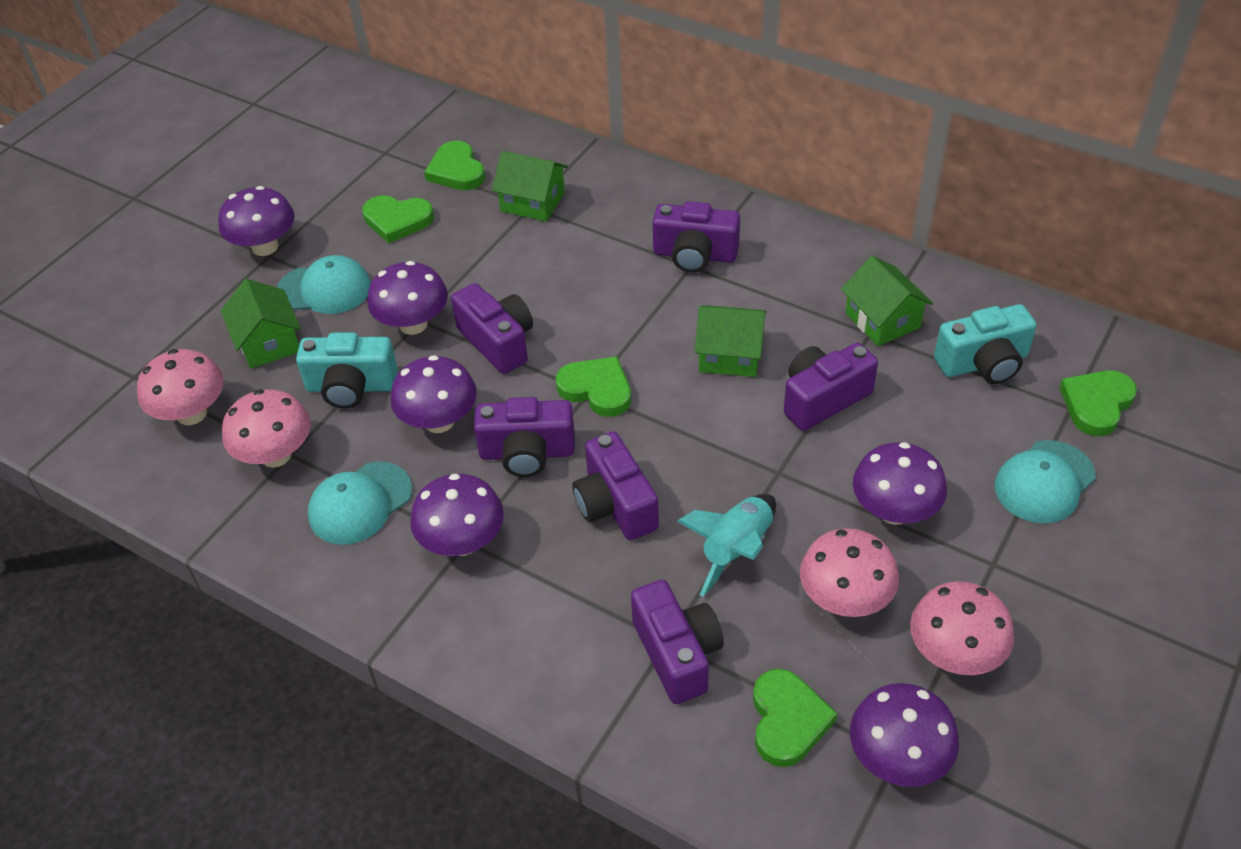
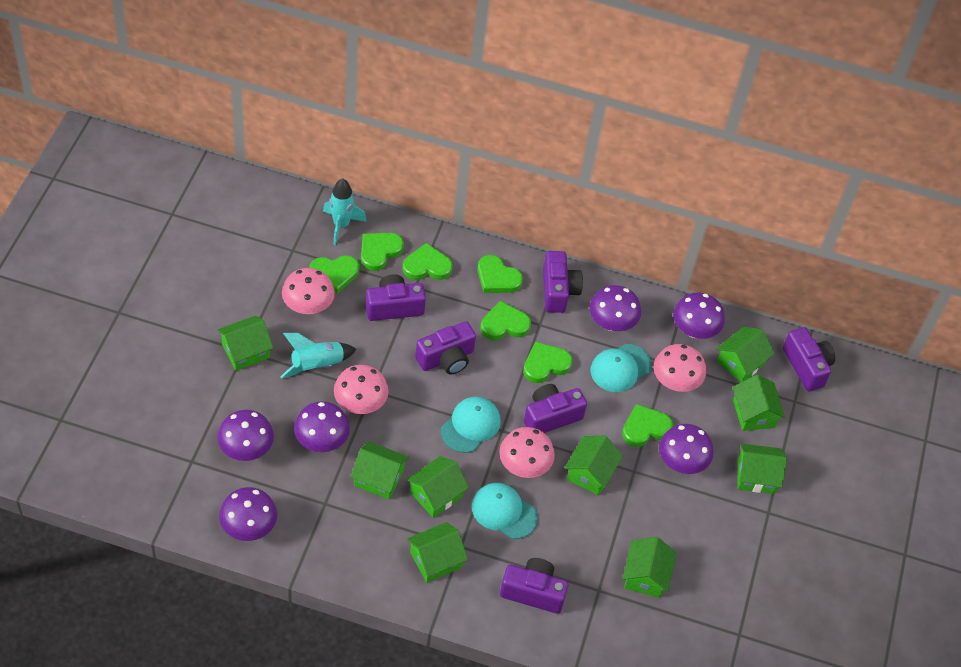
green heart: [362,195,434,243] [424,141,485,190] [556,357,631,417] [753,669,837,767] [1059,371,1137,436] = 5 -> [309,255,360,294] [361,233,404,271] [402,243,453,280] [478,255,523,293] [481,301,531,340] [523,342,573,383] [622,404,673,447] = 7
green house: [221,279,301,369] [492,151,568,222] [695,305,767,377] [841,256,933,346] = 4 -> [217,315,273,371] [350,441,409,500] [406,456,469,518] [407,522,468,583] [565,436,623,495] [623,537,677,598] [717,327,775,382] [733,374,785,431] [738,443,787,494] = 9
turquoise camera: [296,332,398,409] [934,304,1037,384] = 2 -> none = 0
turquoise rocket: [677,494,776,597] = 1 -> [280,333,357,378] [323,178,367,245] = 2

